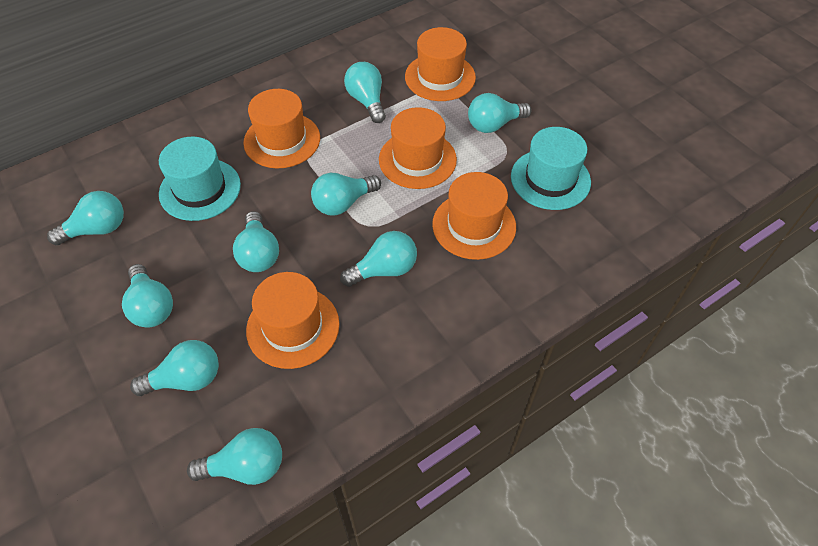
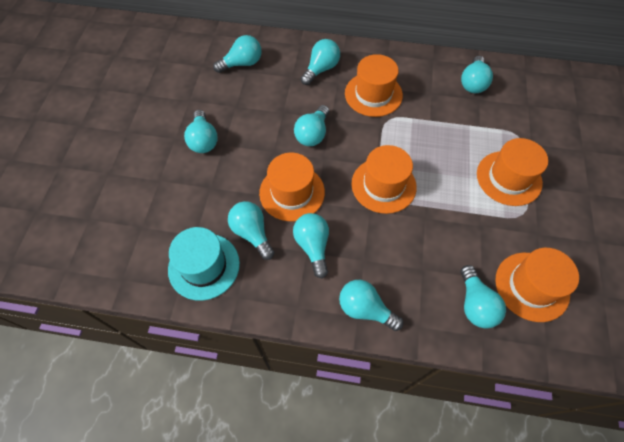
turquoise hat: [159,137,241,221] [511,127,591,210] = 2 -> [168,227,240,301] = 1

